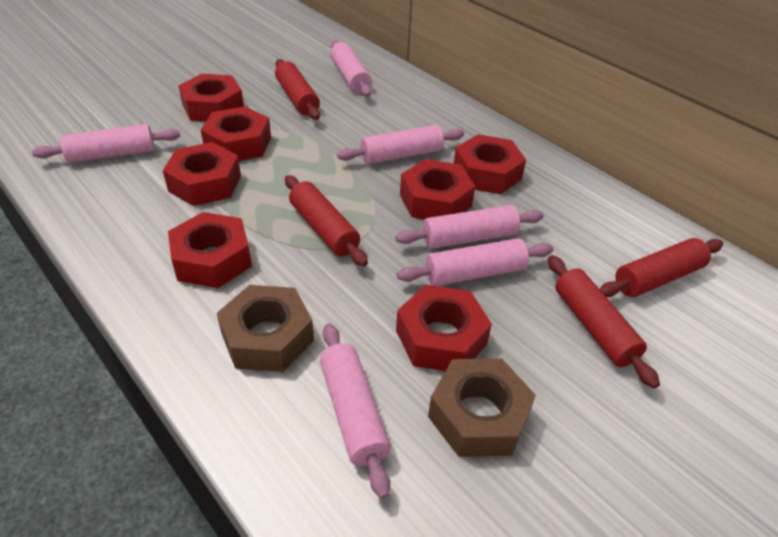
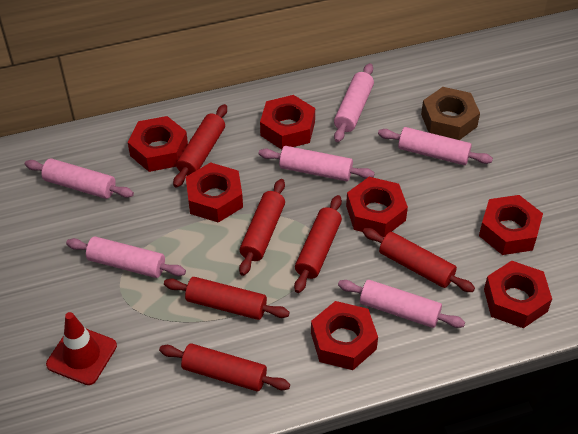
brown nut: [217,285,314,372] [428,359,536,457] = 2 -> [421,87,480,140] = 1
red rolling pin: [275,59,320,120] [285,175,368,266] [548,255,660,388] [600,238,723,297] = 4 -> [159,343,290,391] [164,277,290,320] [173,104,227,188] [239,179,285,276] [294,195,342,293] [363,228,475,292] = 6
red traffic cone: none = 0 -> [46,312,117,385] = 1

